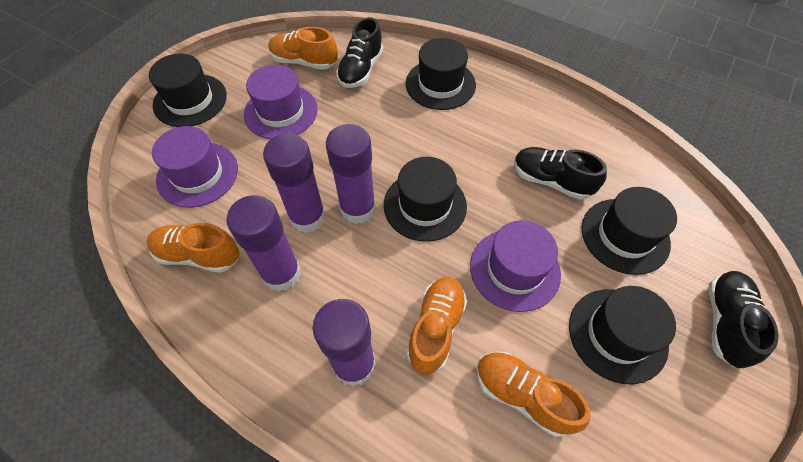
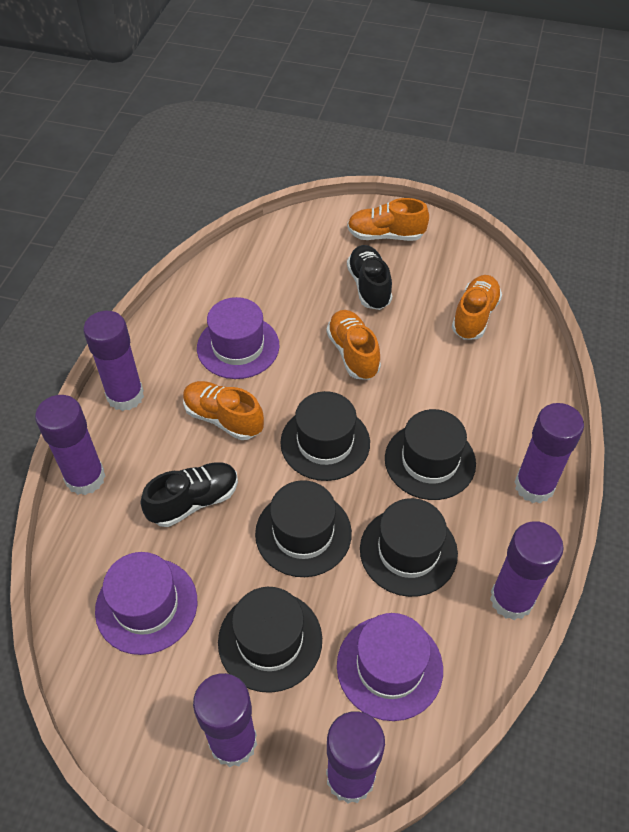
black shoe: [336,17,383,88] [514,147,607,200] [708,271,778,368] = 3 -> [141,463,238,527] [347,245,392,310] = 2
purple glue stick: [227,195,301,292] [263,133,326,233] [312,299,376,386] [326,124,376,224] = 4 -> [35,395,105,495] [83,311,144,411] [193,673,257,767] [326,711,385,804] [490,521,564,620] [515,403,584,503] = 6

